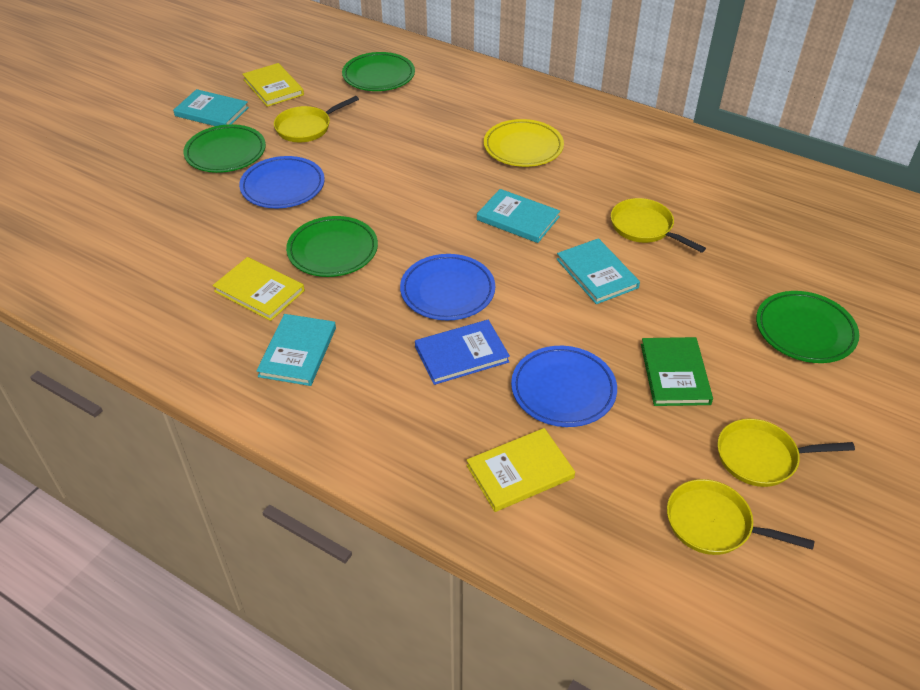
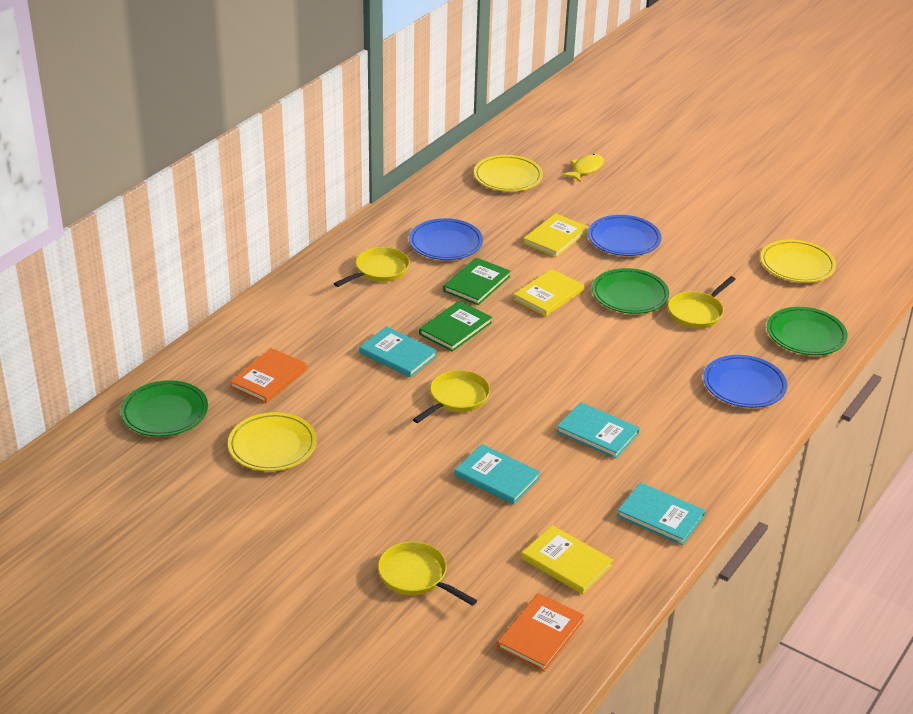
blue book: [415,320,510,385] = 1 -> none = 0
green book: [641,337,713,406] = 1 -> [419,301,492,352] [443,258,511,305] = 2
green plate: [183,124,266,173] [286,216,378,277] [342,52,415,91] [756,291,859,363] = 4 -> [121,380,208,437] [592,268,669,314] [767,307,848,355] = 3
orange book: none = 0 -> [230,348,307,403] [497,593,584,672] = 2
yellow fish: none = 0 -> [562,154,604,182] = 1
yellow plate: [484,119,564,167] = 1 -> [228,412,317,471] [474,155,543,192] [760,239,836,283] = 3

